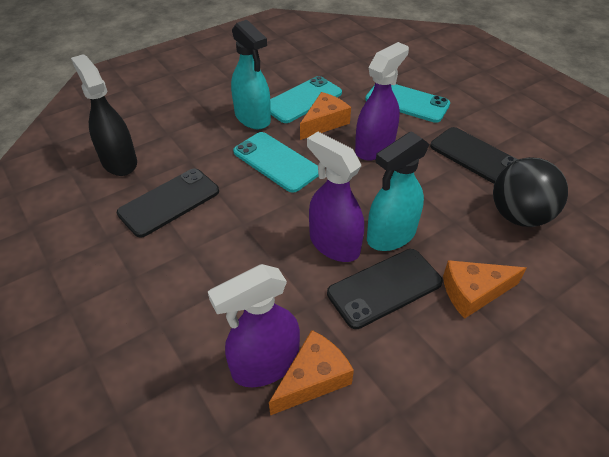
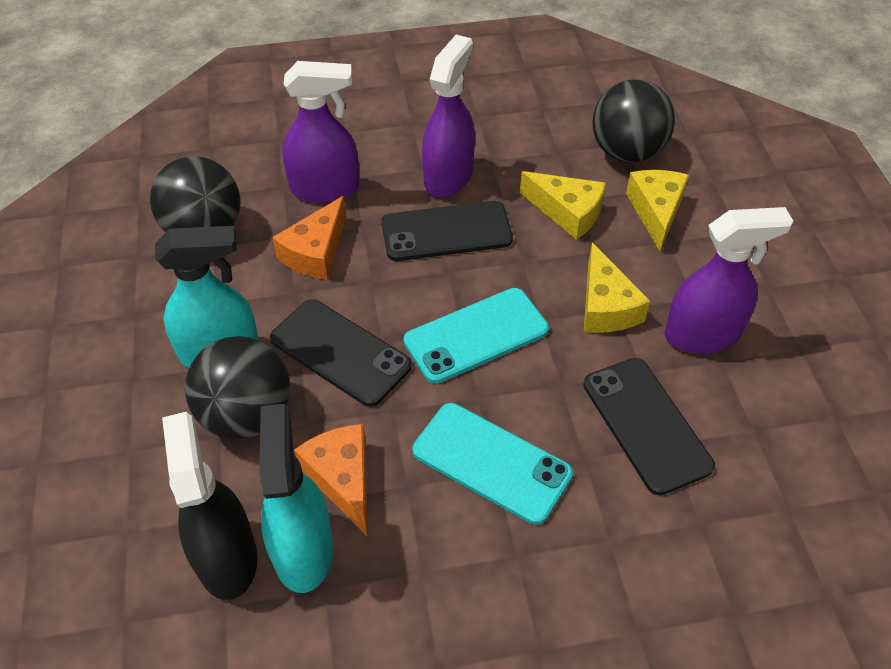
black ball: [493,157,568,227] = 1 -> [150,156,241,232] [185,336,290,439] [592,79,675,163] = 3
orange cheese: [269,330,354,416] [300,92,351,140] [443,260,526,319] = 3 -> [272,196,346,280] [294,424,367,536] = 2
turquoise phone: [233,132,319,193] [270,76,342,123] [365,84,450,123] = 3 -> [403,288,549,384] [413,403,573,525] = 2
yellow cheese: none = 0 -> [520,171,606,240] [584,243,650,333] [626,170,689,251] = 3

